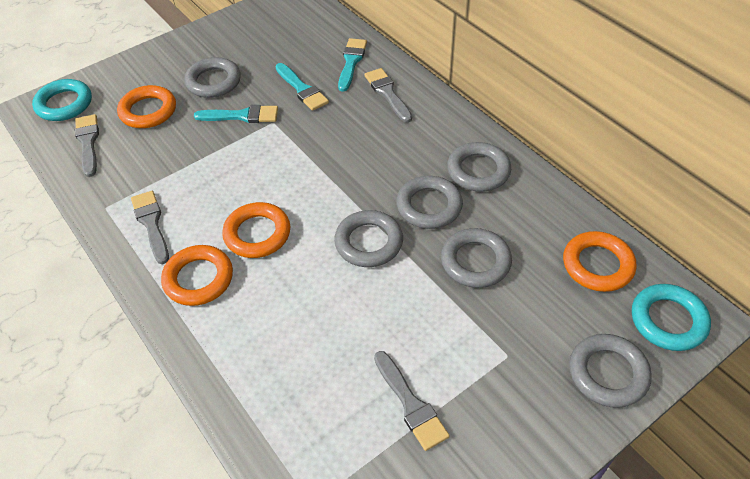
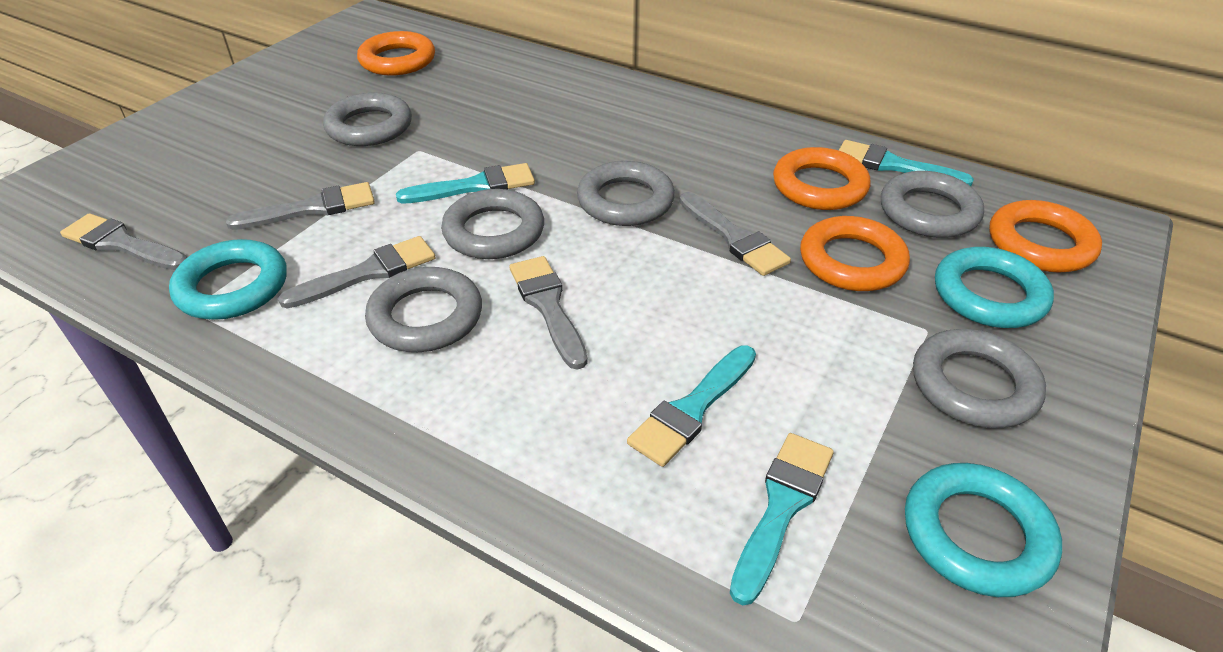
grey brush: [75,114,99,177] [131,191,169,264] [364,68,412,123] [374,351,450,451] = 4 -> [60,213,187,270] [226,182,375,230] [278,236,435,308] [510,256,588,370] [680,192,791,276] = 5
turquoise brush: [194,105,278,123] [275,63,329,111] [338,38,367,92] = 3 -> [396,163,535,204] [627,345,756,467] [730,433,834,606] [839,140,974,186] = 4
turquoise ring: [32,79,92,121] [632,284,711,351] = 2 -> [169,239,287,320] [905,463,1062,597] [935,247,1054,328] = 3

